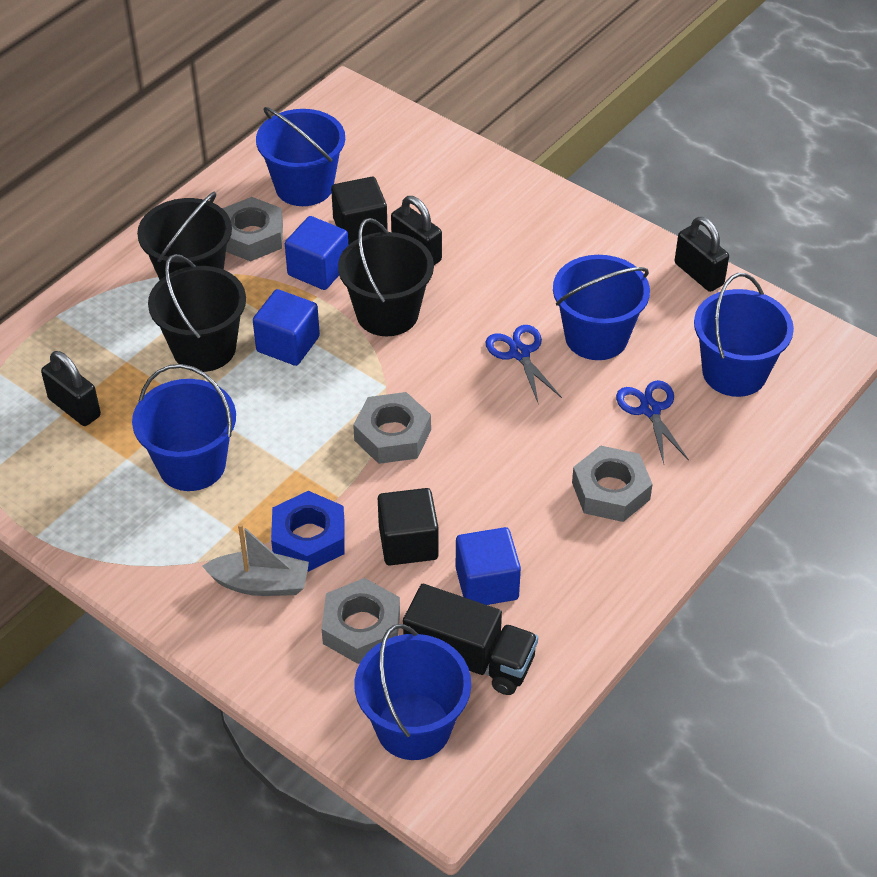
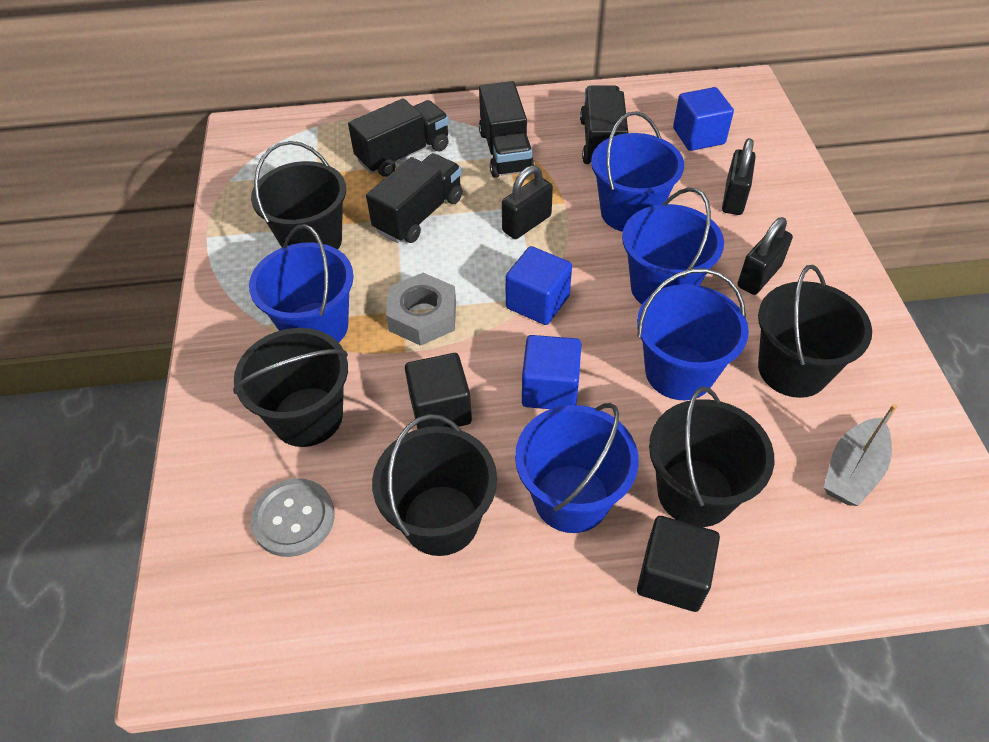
black bucket: [137,192,232,280] [148,254,246,372] [338,218,434,336] = 3 -> [233,328,348,447] [251,141,346,249] [372,414,497,556] [649,387,774,527] [758,265,872,398] = 5
black truck: [403,584,538,695] = 1 -> [348,98,449,177] [366,153,462,243] [479,81,534,178] [580,86,628,164] = 4
blue nut: [271,491,345,572] = 1 -> none = 0
blue scissors: [485,325,562,402] [616,380,689,464] = 2 -> none = 0
grey button: none = 0 -> [251,478,335,557] = 1
grey nut: [222,197,283,262] [322,578,400,664] [353,392,431,464] [572,446,653,522] = 4 -> [386,273,456,346] = 1

